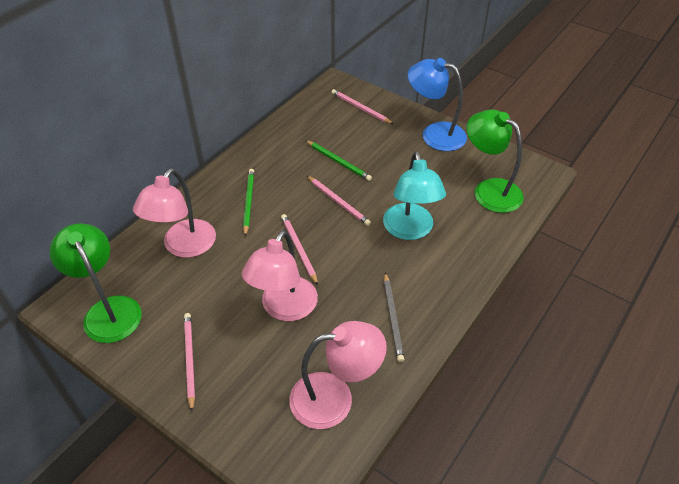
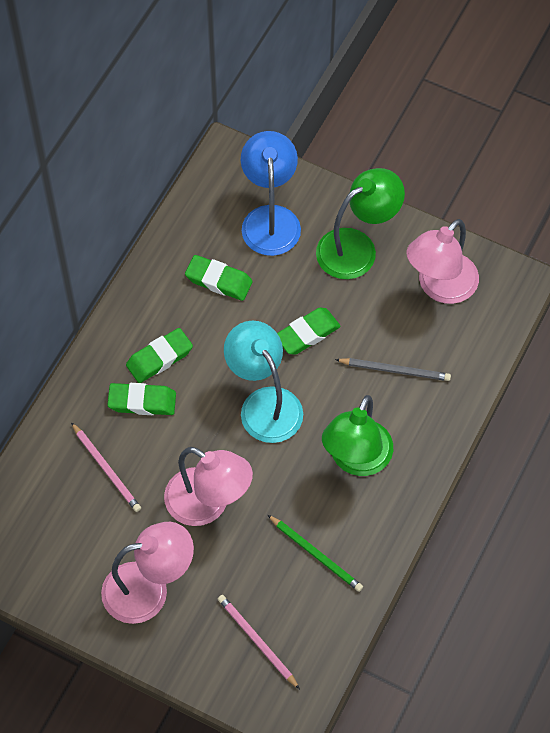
green eraser: none = 0 -> [107,383,176,415] [126,328,193,383] [185,255,253,301] [277,307,341,355] = 4
green pencil: [243,169,254,236] [305,140,372,181] = 2 -> [268,515,363,592] = 1
pink pencil: [184,313,195,411] [281,214,318,285] [307,176,371,226] [332,89,393,124] = 4 -> [71,422,141,512] [218,595,300,689] = 2

